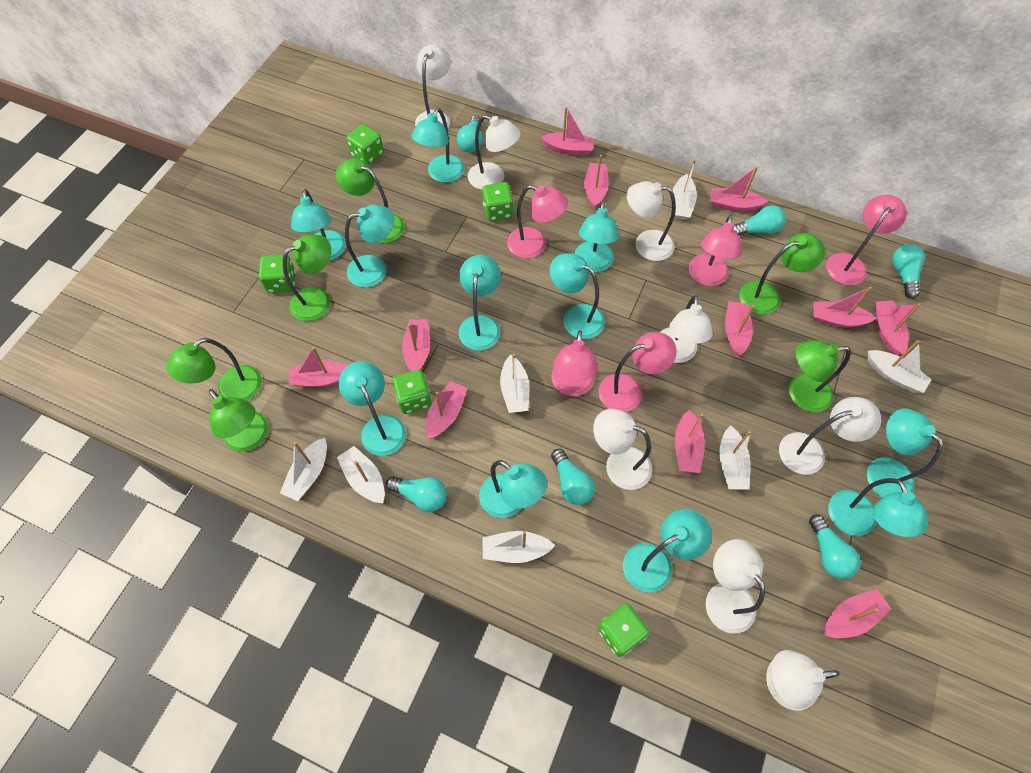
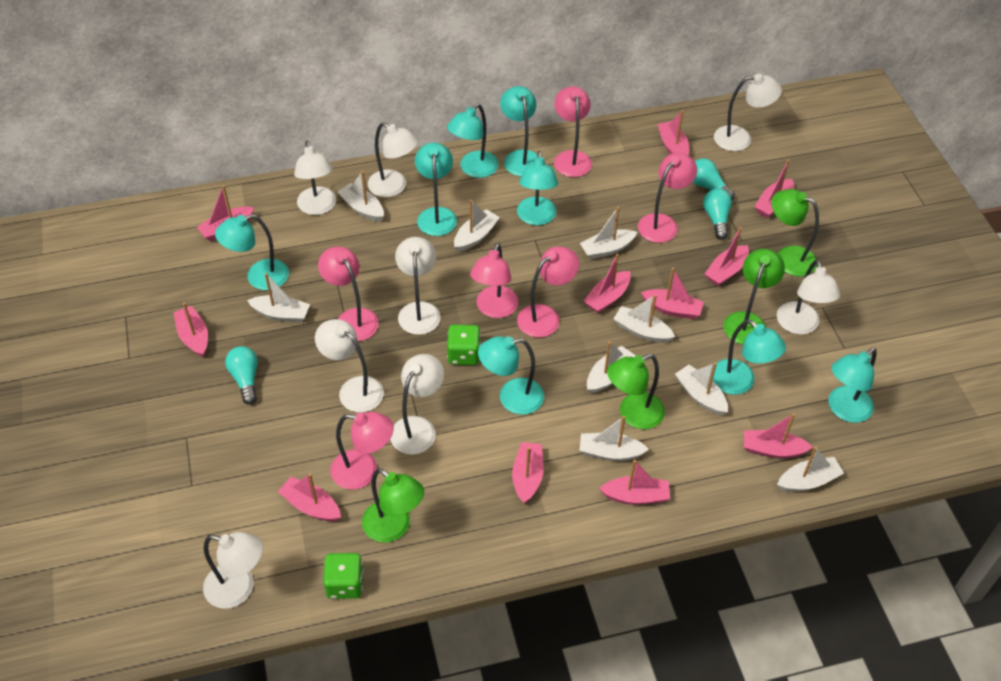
green dice: [259,255,296,293] [346,124,384,165] [392,370,432,414] [482,182,514,221] [598,604,649,657] = 5 -> [323,553,364,599] [447,325,481,365] = 2
green lamp: [166,338,262,401] [209,389,269,452] [283,235,331,321] [336,158,404,243] [739,233,825,315] [789,340,851,412] = 6 -> [362,468,424,543] [607,354,665,429] [724,249,785,345] [771,189,819,277] = 4
pink lamp: [507,185,568,258] [552,330,598,396] [599,332,677,412] [689,215,742,286] [826,195,907,285] = 5 -> [318,247,379,341] [330,412,394,490] [470,243,518,318] [517,247,579,337] [554,86,592,177] [638,153,697,243] = 6
turquoise lamp: [291,189,346,261] [339,361,406,456] [345,205,394,287] [411,108,464,183] [459,255,501,350] [479,460,547,518] [550,253,605,339] [575,201,619,272] [623,509,712,592] [828,478,928,537] [867,408,943,498] = 11 -> [215,214,289,290] [415,143,457,236] [447,104,498,178] [478,336,544,415] [500,86,537,176] [517,151,558,225] [713,320,786,395] [829,348,877,423] = 8
turquoise light bulb: [386,476,447,512] [457,115,483,152] [551,449,595,505] [733,205,786,236] [809,514,861,579] [892,244,925,299] = 6 -> [225,346,258,405] [693,158,735,200] [703,188,732,240] = 3
white boat: [280,438,327,501] [337,446,385,503] [482,531,555,563] [500,354,529,413] [673,160,697,220] [719,425,751,490] [868,340,932,393] = 7 -> [247,273,310,323] [338,171,384,222] [454,200,500,252] [579,416,649,461] [580,207,637,259] [587,341,636,393] [613,294,675,343] [675,362,728,415] [777,446,844,492] = 9

